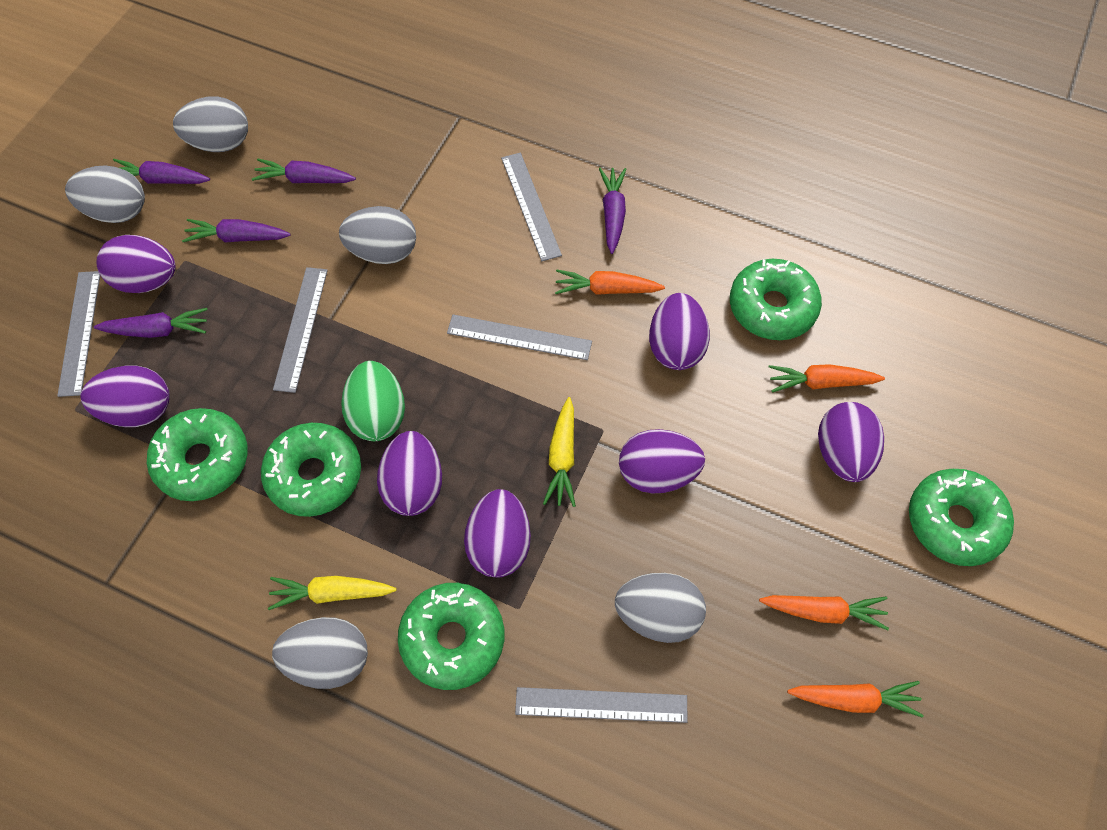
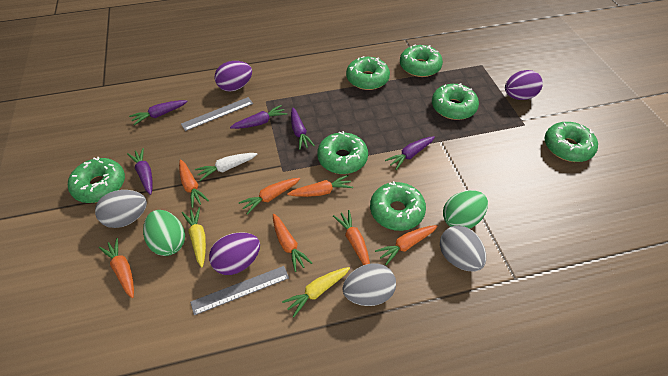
green donut: [147,408,248,501] [261,423,361,517] [398,583,504,690] [730,259,822,340] [909,469,1014,566] = 5 -> [68,157,125,203] [317,131,368,174] [346,56,390,90] [370,181,426,231] [400,44,443,77] [432,83,479,120] [545,122,598,162] = 7
green egg: [341,361,405,441] = 1 -> [143,210,185,256] [443,190,488,229] = 2
grey egg: [65,166,145,223] [173,97,248,152] [272,617,368,689] [339,206,416,264] [615,573,706,643] = 5 -> [95,190,147,228] [343,264,396,306] [440,226,486,272] = 3
grey ruler: [57,271,100,397] [273,267,328,393] [447,314,592,360] [501,153,562,261] [515,687,688,723] = 5 -> [181,97,253,131] [190,266,289,315] = 2
orange carrot: [555,270,665,295] [759,595,889,630] [769,364,885,393] [787,681,924,718] = 4 -> [99,238,134,298] [179,159,209,208] [239,178,300,215] [273,214,312,272] [287,175,353,197] [333,210,370,265] [375,225,438,265] = 7
purple egg: [81,366,170,427] [96,235,176,293] [377,431,442,516] [464,489,531,577] [619,429,705,494] [649,293,710,370] [818,402,884,482] = 7 -> [209,232,260,275] [215,61,252,92] [505,70,543,100] = 3
white carrot: none = 0 -> [195,153,257,181] = 1

